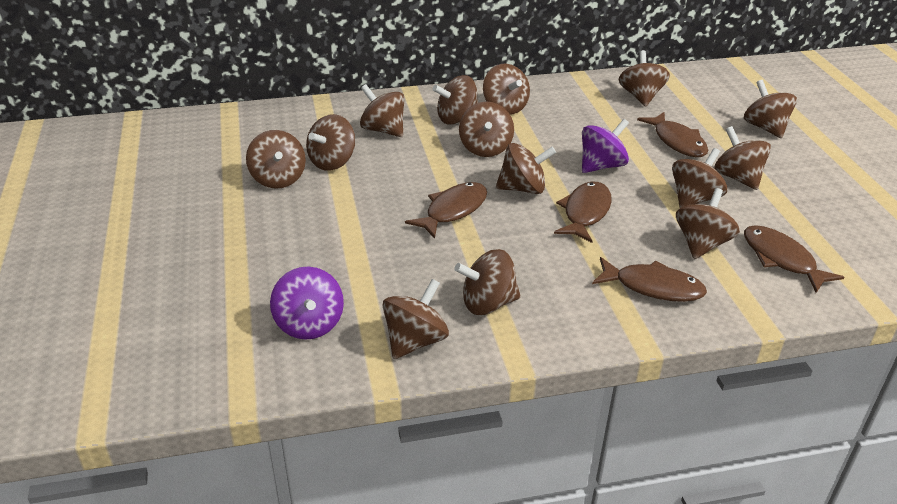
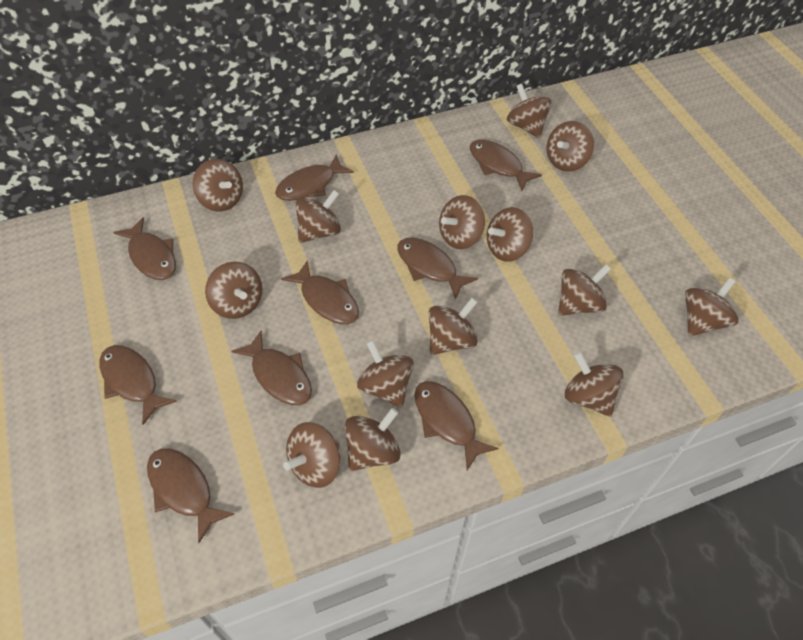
brown fish: [405,182,487,239] [554,181,612,243] [592,257,707,302] [637,112,708,157] [744,225,844,293] = 5 -> [99,345,177,425] [113,217,176,280] [147,448,234,543] [231,331,312,405] [275,154,354,201] [281,260,359,324] [397,238,478,300] [414,381,499,470] [470,140,542,191] = 9
purple spinning top: [270,267,344,340] [582,119,629,173] = 2 -> none = 0

